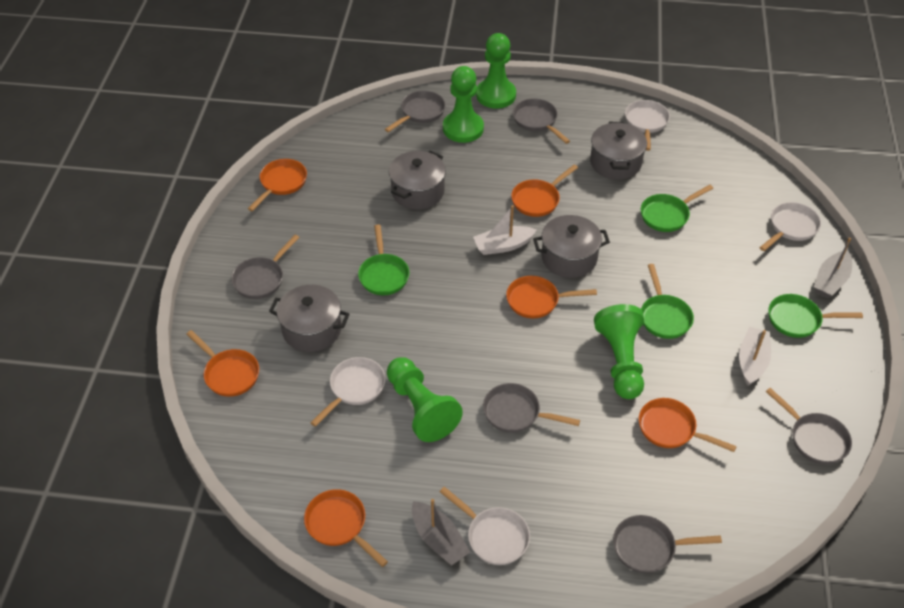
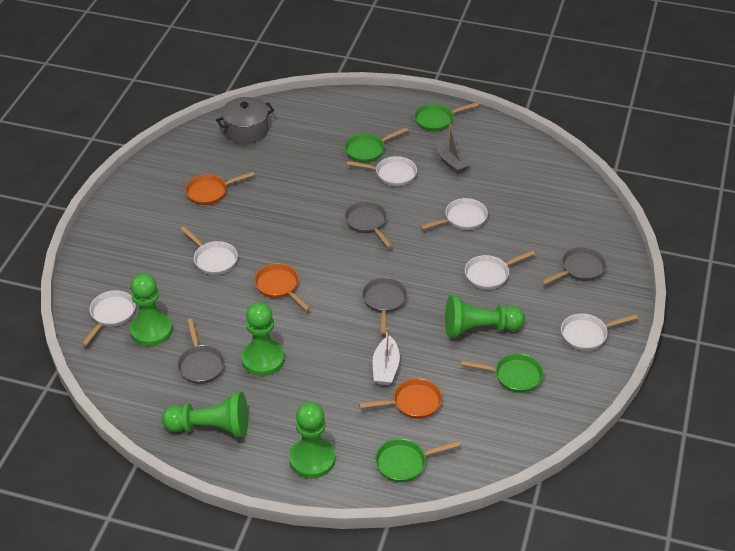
green pawn: [387,357,463,442] [443,66,484,143] [476,33,516,108] [594,304,644,399] = 4 -> [130,273,173,346] [162,392,248,438] [241,302,285,376] [289,402,335,478] [445,295,525,338] = 5
grey boat: [412,499,470,566] [814,238,852,298] = 2 -> [435,124,470,174] = 1
grey pan: [231,234,300,299] [385,90,446,132] [483,383,580,433] [513,98,570,144] [613,515,722,573] [766,388,852,465] = 6 -> [177,319,225,384] [345,201,392,248] [362,277,407,334] [541,247,606,285] = 4
grey pot: [269,285,350,352] [389,151,446,210] [533,215,610,278] [590,122,647,180] = 4 -> [216,97,274,144] = 1
orange pan: [186,330,259,397] [248,159,307,211] [304,489,388,567] [506,276,597,318] [511,164,578,217] [639,398,737,452] = 6 -> [185,171,255,205] [254,263,311,311] [359,378,442,419] = 3
white boat: [473,205,537,255] [739,327,771,385] = 2 -> [372,328,400,385] = 1
white pan: [310,357,385,427] [440,487,530,565] [625,100,670,151] [759,202,821,251] = 4 -> [81,290,136,346] [180,226,238,275] [347,156,417,186] [420,198,488,230] [465,250,535,290] [561,313,638,351] = 6

